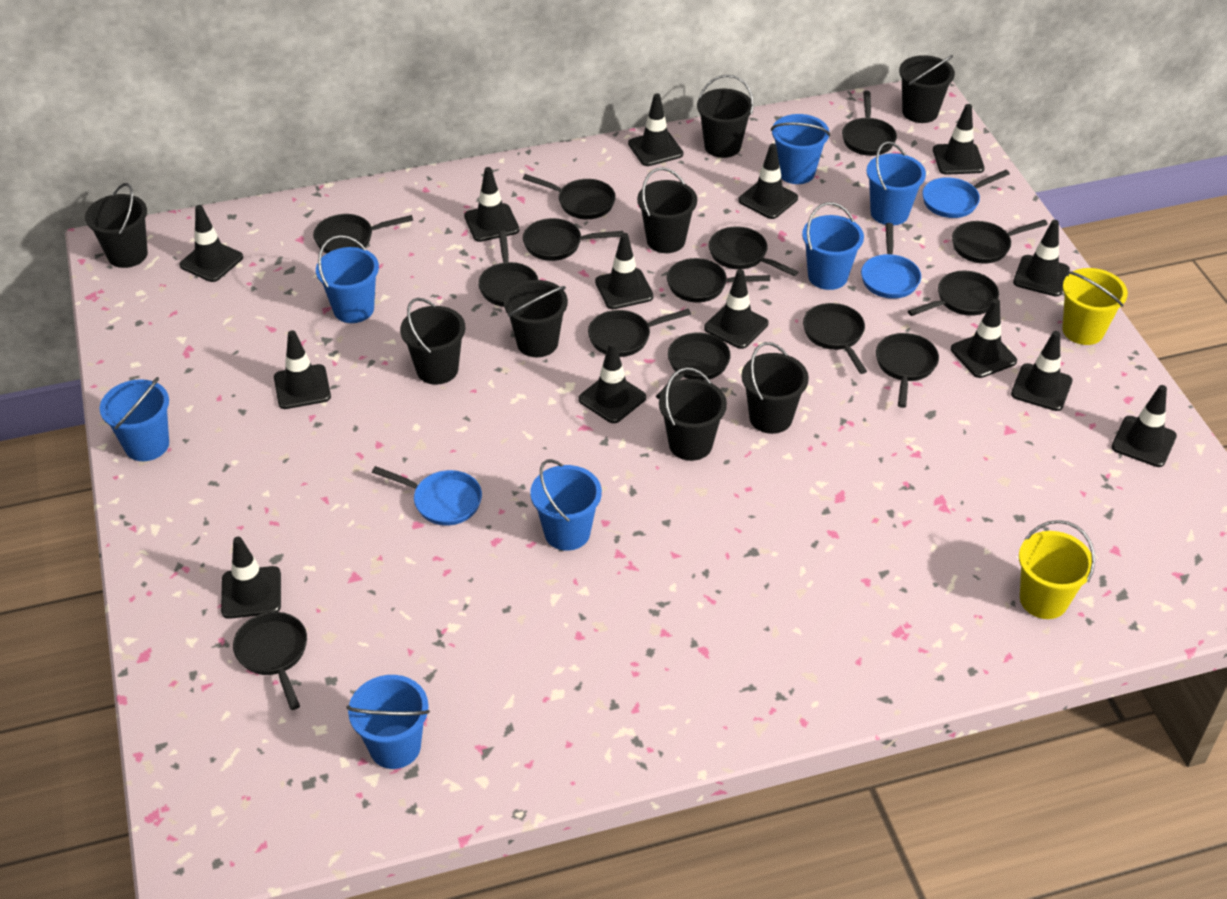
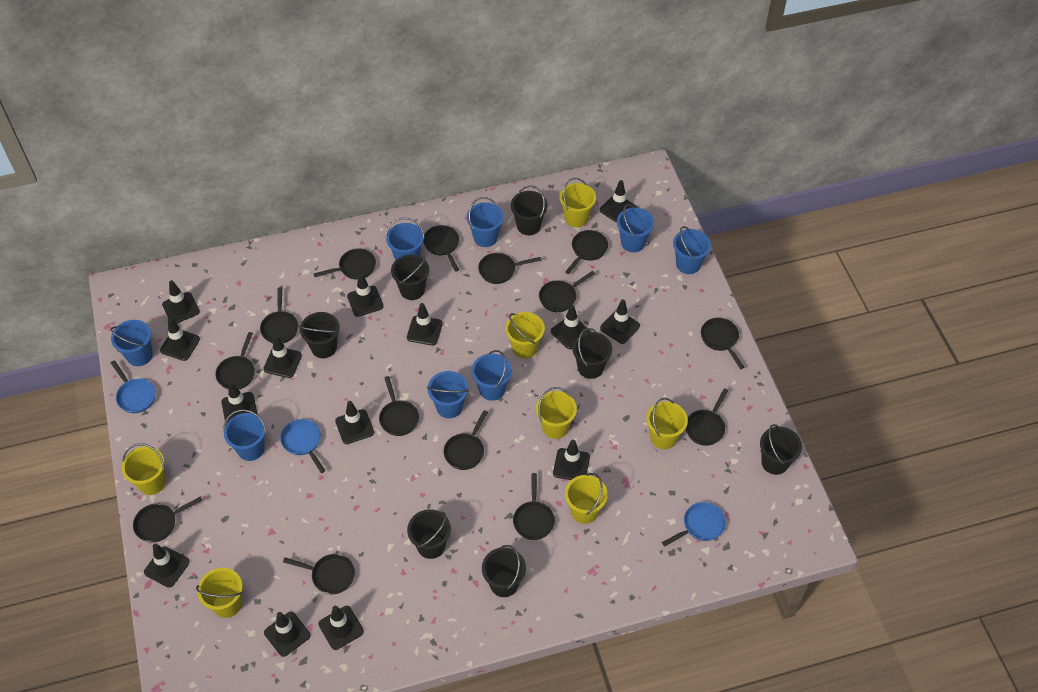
black bucket: [85,183,148,268] [400,298,465,385] [504,280,568,357] [637,167,697,253] [659,367,727,461] [697,74,754,158] [742,342,809,434] [899,55,955,123] = 8 -> [299,312,340,358] [391,255,429,300] [407,509,451,559] [482,545,526,597] [511,185,547,235] [572,328,612,379] [760,424,802,475] = 7
blue bucket: [100,377,169,461] [316,235,379,323] [346,675,430,769] [530,459,602,551] [771,114,830,184] [802,202,864,290] [866,141,926,225] = 7 -> [111,320,153,366] [223,409,266,461] [386,217,425,261] [427,371,469,418] [466,197,504,247] [471,350,512,401] [617,204,654,252] [673,226,711,274] = 8
yellow bucket: [1019,520,1095,619] [1062,268,1128,345] = 2 -> [121,443,166,495] [196,568,243,618] [505,312,545,359] [536,387,577,439] [559,178,596,227] [565,473,608,524] [646,398,688,449] = 7

